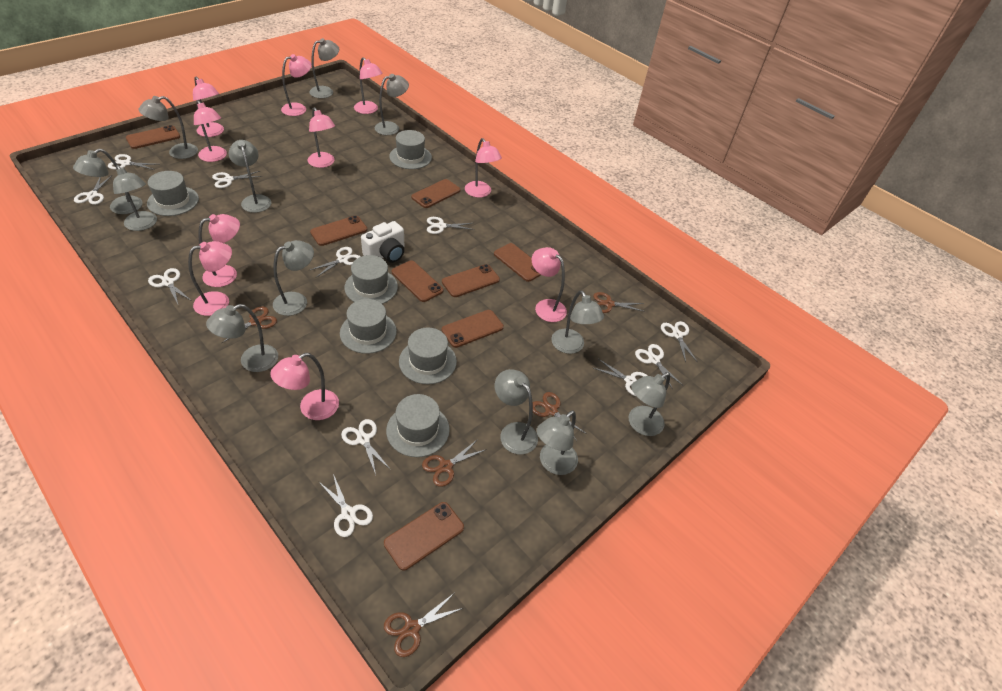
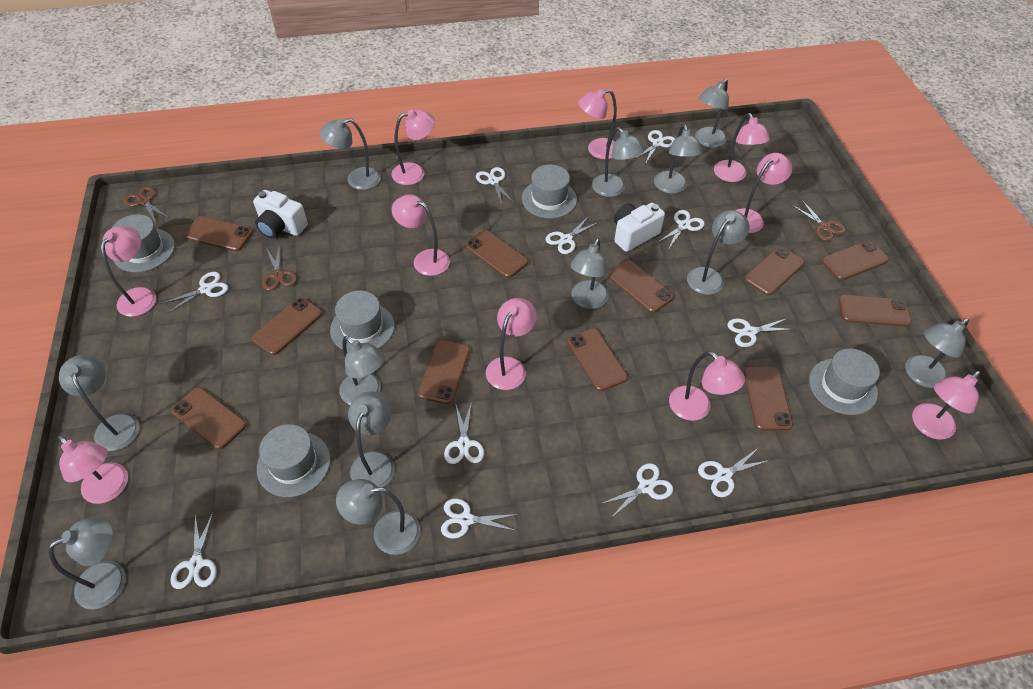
brown phone: [126,125,180,149] [310,216,367,246] [384,502,464,571] [392,260,444,302] [411,179,460,208] [442,264,500,297] [442,310,504,348] [494,243,541,282] = 8 -> [171,387,247,449] [184,216,253,251] [252,297,323,355] [418,340,470,404] [465,230,528,278] [567,328,628,391] [608,260,674,313] [744,246,805,296] [744,367,793,431] [821,240,889,281] [838,295,911,327] = 11
brown scissors: [221,306,277,344] [384,593,463,657] [422,439,487,487] [532,392,587,441] [593,292,645,313] = 5 -> [124,186,169,223] [262,244,297,291] [792,200,846,241] = 3
grey hat: [147,171,199,216] [340,299,397,354] [344,255,398,304] [386,394,450,457] [389,130,432,169] [399,328,457,384] = 6 -> [112,214,175,272] [257,424,330,497] [330,291,395,352] [522,164,577,219] [809,348,880,415] = 5
white camera: [361,221,404,263] = 1 -> [253,190,308,238] [614,203,665,252] = 2

